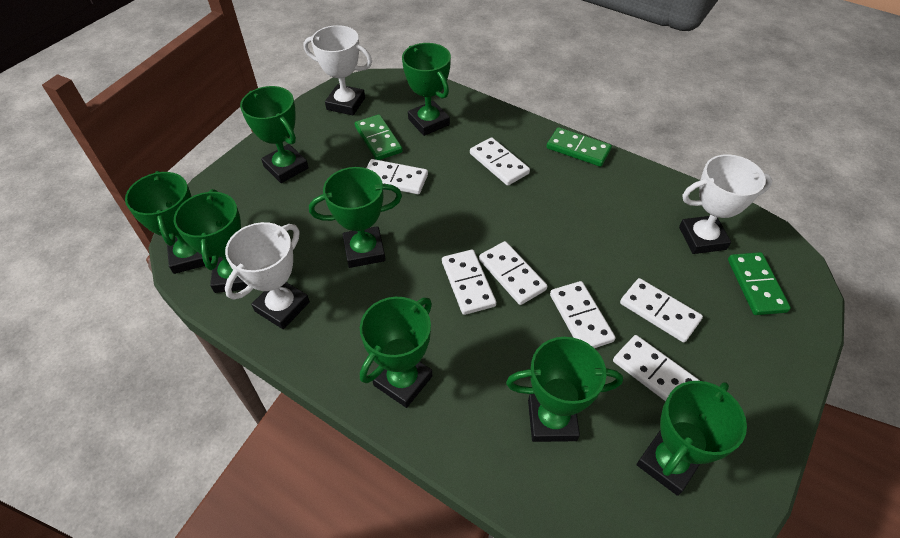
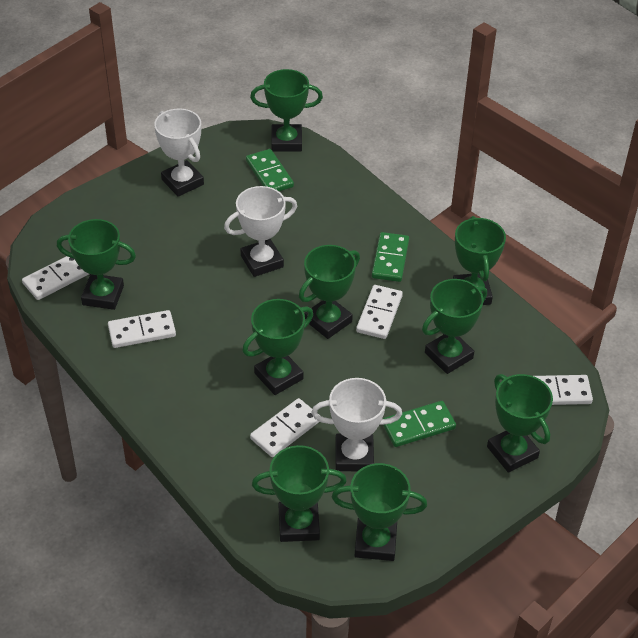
green trophy: [125,171,211,274] [174,189,248,293] [240,86,309,183] [309,167,402,268] [360,297,432,408] [402,43,451,136] [506,337,623,442] [637,381,747,496] = 8 -> [57,219,136,310] [242,299,313,395] [250,69,323,152] [252,445,347,542] [299,245,360,339] [332,463,427,561] [422,279,487,374] [453,216,506,305] [487,374,553,473] = 9
white domino: [366,159,428,194] [442,249,496,315] [470,137,530,186] [479,241,547,305] [550,281,615,348] [613,335,700,401] [620,278,703,343] = 7 -> [22,256,89,300] [108,310,176,348] [250,398,320,457] [356,285,403,339] [534,375,593,405] = 5

